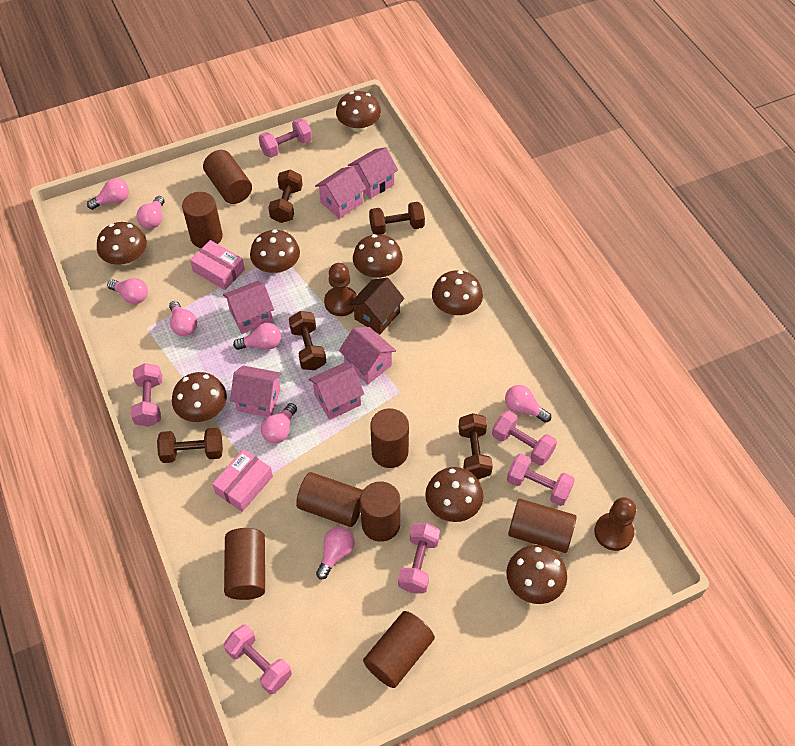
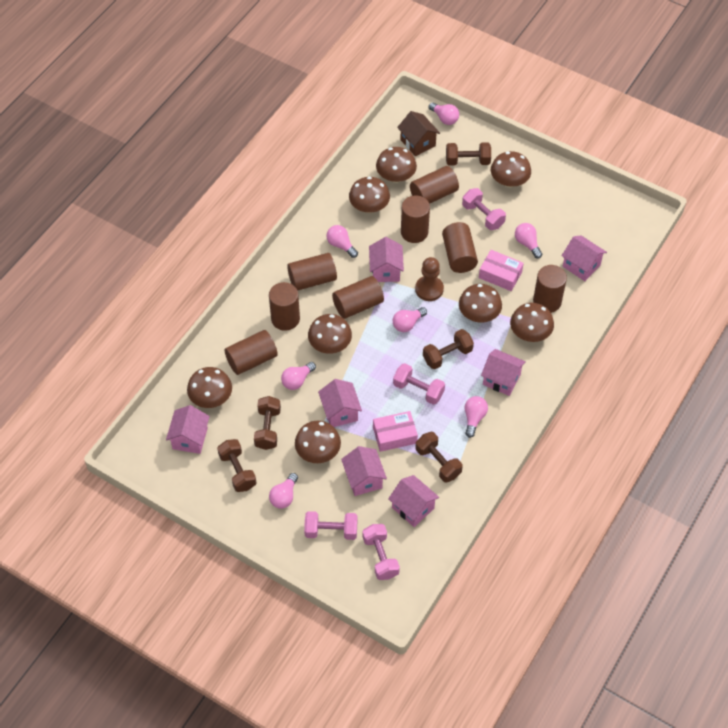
brown pawn: [324,263,357,316] [594,497,636,551] = 2 -> [415,257,444,301] = 1
pink dumbbell: [131,363,162,427] [224,625,292,694] [259,118,312,158] [398,523,440,593] [492,411,557,466] [507,454,575,506] = 6 -> [304,511,357,540] [362,524,400,580] [393,363,445,405] [462,188,506,230] = 4
pink house: [223,281,274,334] [230,365,282,417] [309,362,364,420] [315,166,366,219] [339,327,396,384] [348,147,398,199] = 6 -> [166,405,210,454] [318,379,362,427] [341,446,387,496] [369,237,404,282] [388,475,439,527] [481,349,526,396] [562,236,607,281] = 7
pink light bulb: [87,178,129,210] [107,278,148,304] [137,196,164,229] [169,301,197,336] [233,323,281,350] [261,403,297,444] [316,526,355,579] [505,385,551,423] = 8 -> [269,473,298,509] [281,362,316,390] [326,225,358,258] [393,307,427,332] [429,102,459,125] [465,396,488,438] [515,223,542,259] = 7

